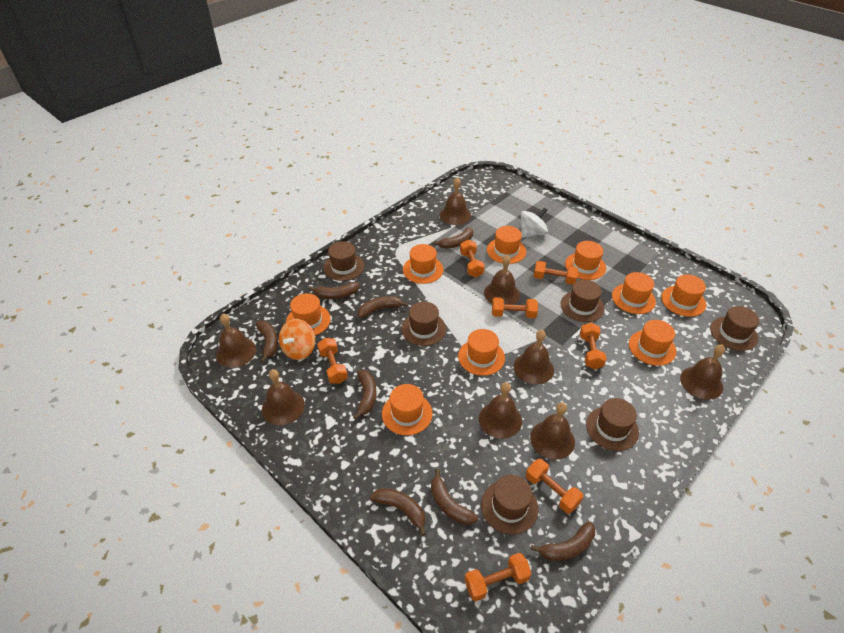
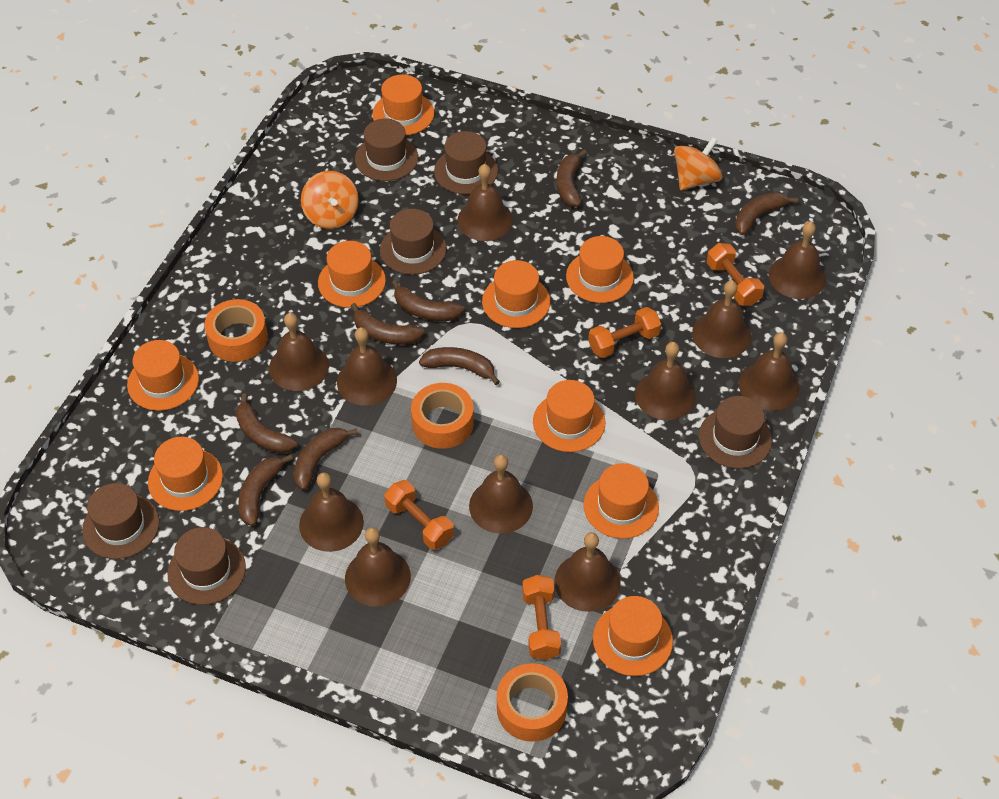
brown bell: [216,314,256,368] [262,369,305,425] [440,177,471,225] [479,382,522,439] [484,255,520,305] [514,330,554,384] [530,402,575,459] [680,345,725,400] = 8 -> [269,313,329,391] [299,473,364,552] [337,327,397,406] [345,527,411,607] [457,164,513,241] [469,455,533,534] [554,532,620,612] [635,342,696,420] [692,280,751,358] [739,332,800,411] [769,221,826,299] = 11
orange dumbbell: [317,338,348,384] [460,240,485,278] [465,553,531,601] [492,297,538,318] [526,459,584,514] [534,261,578,285] [580,323,607,369] = 7 -> [384,480,454,550] [522,575,561,660] [588,307,661,358] [707,243,764,306] = 4
orange spinning top: [279,319,315,360] = 1 -> [301,171,359,229] [674,137,722,190] = 2
orange tape: none = 0 -> [204,299,268,362] [411,383,474,449] [497,663,568,742] = 3
white spinning top: [521,208,548,238] = 1 -> none = 0

